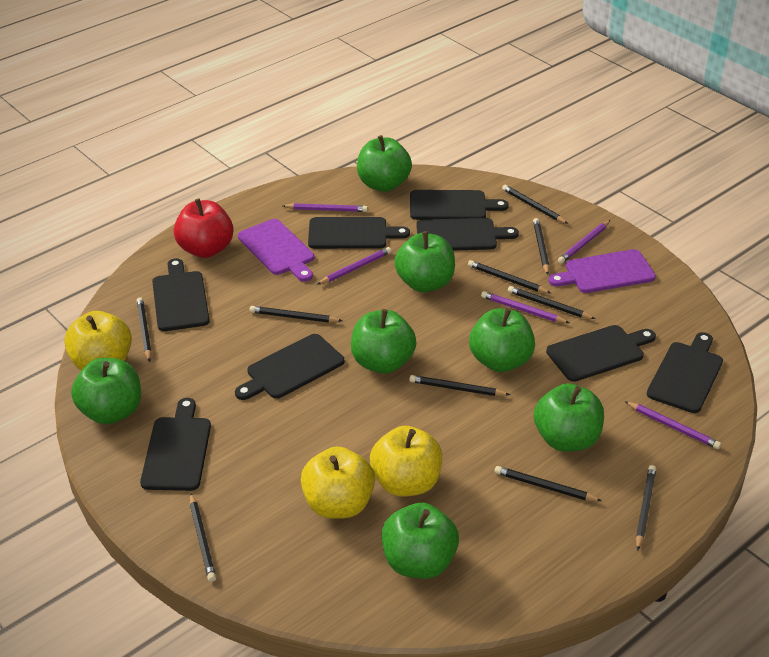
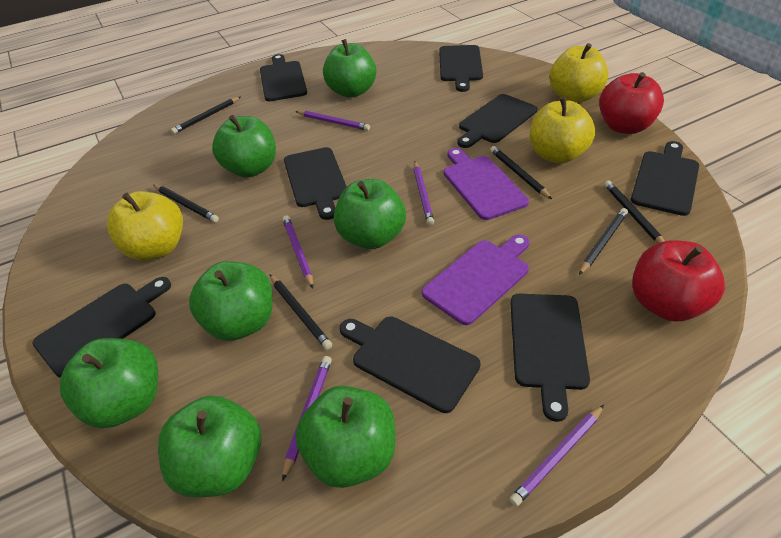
black pencil: [137,297,152,362] [190,493,216,582] [249,306,342,323] [409,375,510,396] [468,260,551,293] [495,466,602,501] [502,185,568,224] [508,286,595,319] [533,218,549,275] [636,465,656,551] = 10 -> [153,185,219,222] [171,97,240,134] [269,274,332,350] [490,146,552,199] [579,208,628,275] [604,180,665,243] = 6
red apple: [174,198,234,258] = 1 -> [599,72,664,134] [632,240,725,321] = 2

